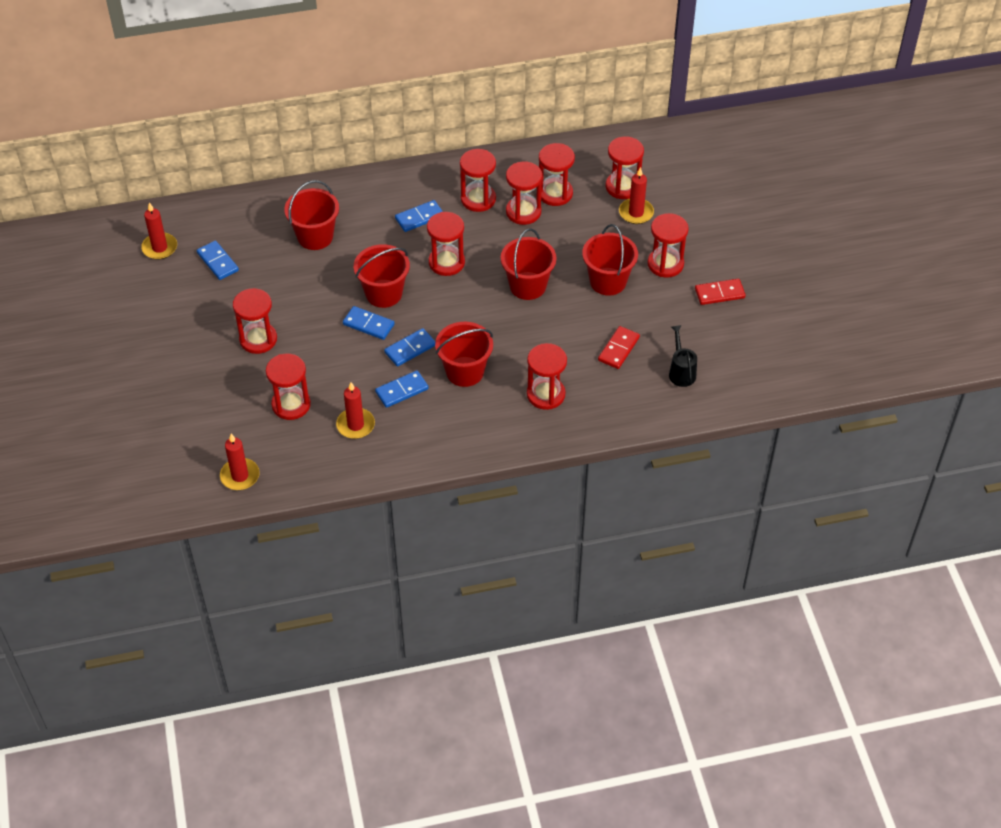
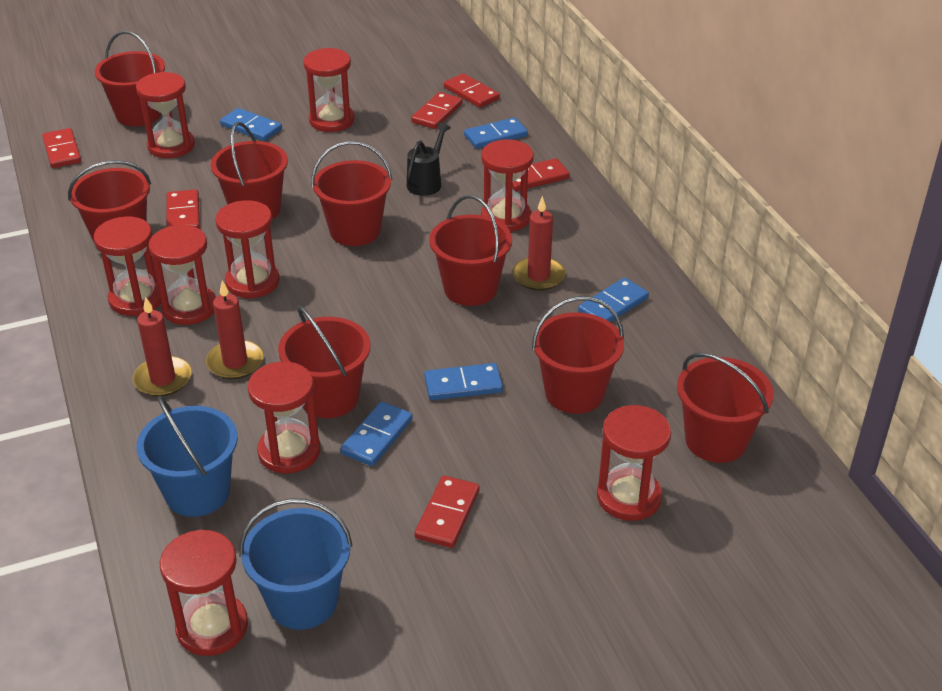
blue bucket: none = 0 -> [137,396,238,517] [239,498,353,630] = 2
red bucket: [284,180,339,250] [354,244,410,308] [435,322,493,387] [501,228,557,300] [582,224,638,296] = 5 -> [68,160,151,248] [95,31,165,126] [211,122,288,220] [278,305,370,418] [311,141,392,246] [429,195,512,306] [532,296,624,414] [677,353,774,463] = 8
red candle: [141,202,177,260] [220,434,260,490] [336,382,375,439] [619,167,654,224] = 4 -> [133,297,192,397] [206,281,264,379] [513,196,565,291] = 3
red domino: [598,326,640,369] [695,279,746,305] = 2 -> [42,128,81,168] [167,189,200,229] [411,92,463,129] [415,475,479,548] [444,73,500,108] [512,158,570,191] = 6

